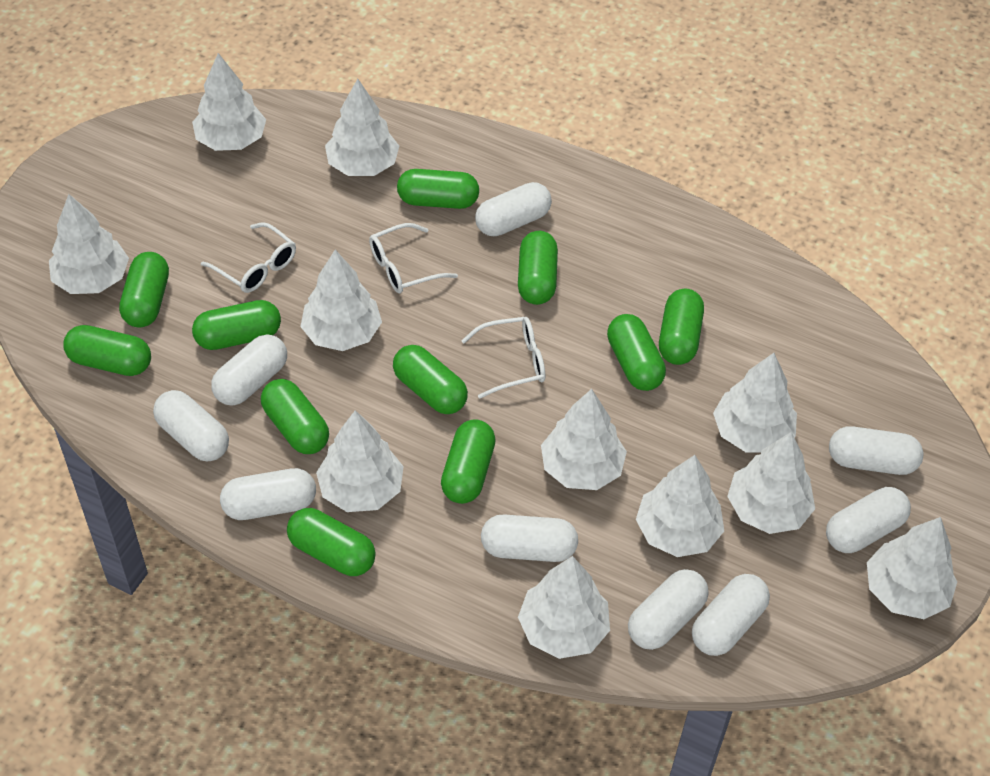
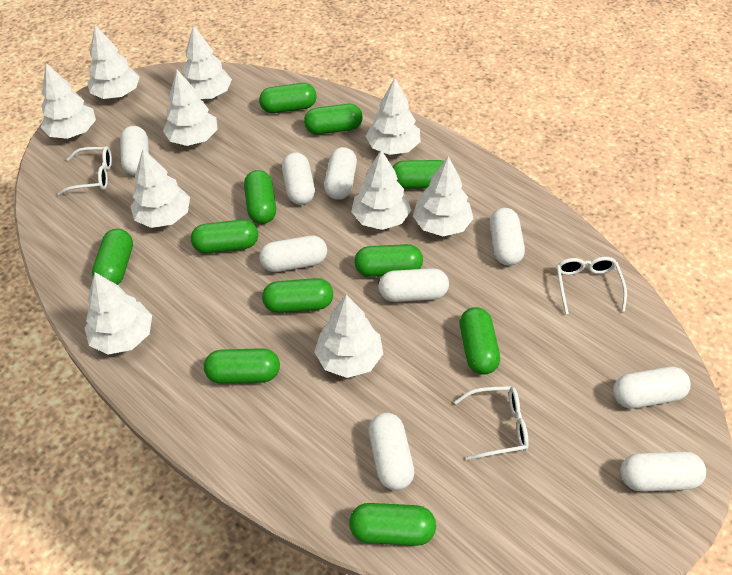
white tree: [49,194,129,294] [192,53,266,151] [300,250,382,351] [316,410,404,512] [325,79,399,176] [518,556,610,659] [541,389,627,490] [636,455,724,557] [713,353,797,452] [727,432,815,534] [867,517,957,619] = 11 -> [41,63,96,139] [85,272,152,355] [87,25,140,99] [130,149,190,228] [163,70,218,146] [182,25,232,99] [314,295,383,378] [351,150,411,230] [366,78,421,155] [413,156,474,236] = 10

